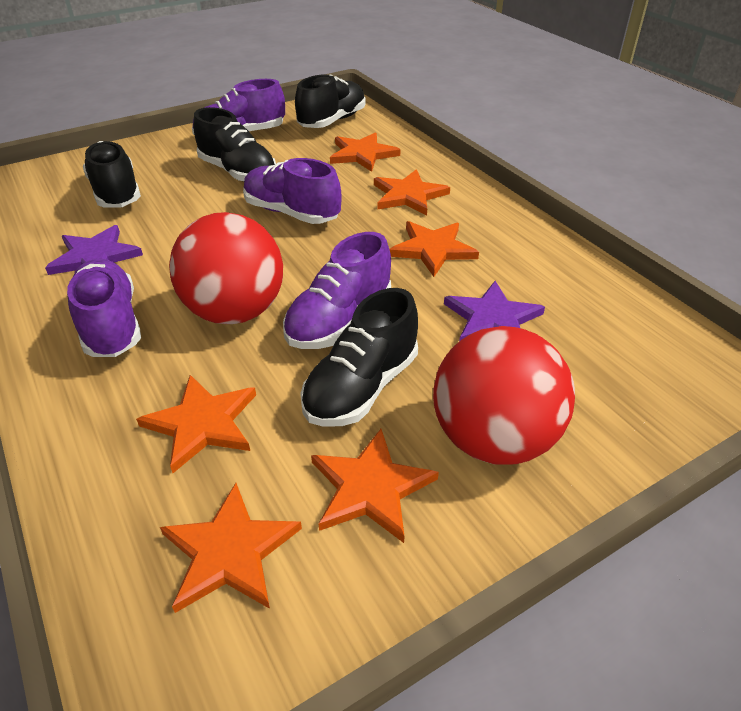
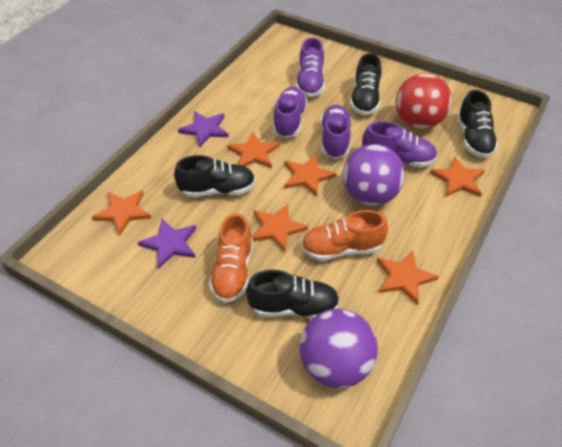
orange shoe: none = 0 -> [209,213,253,303] [301,210,388,261] = 2
purple ball: none = 0 -> [300,309,378,388] [343,144,405,206] = 2
red ball: [169,212,283,324] [433,326,575,465] = 2 -> [396,73,452,129] = 1

